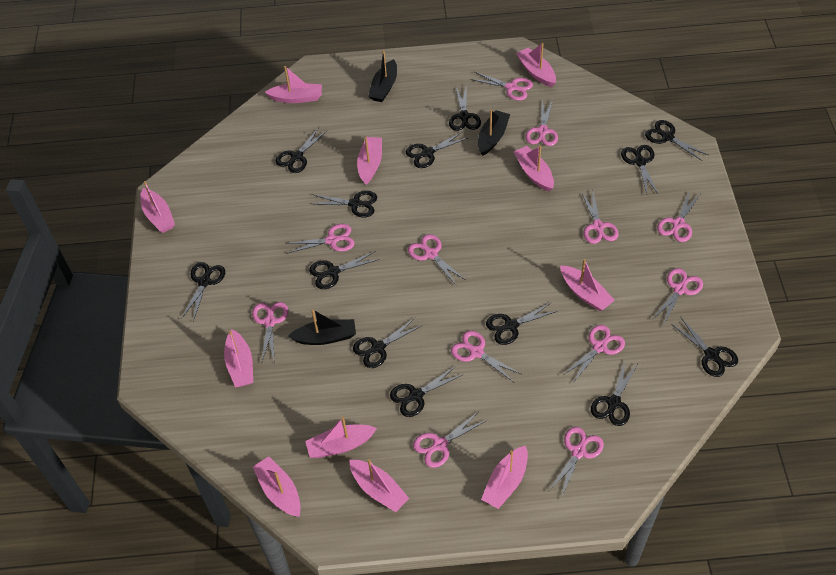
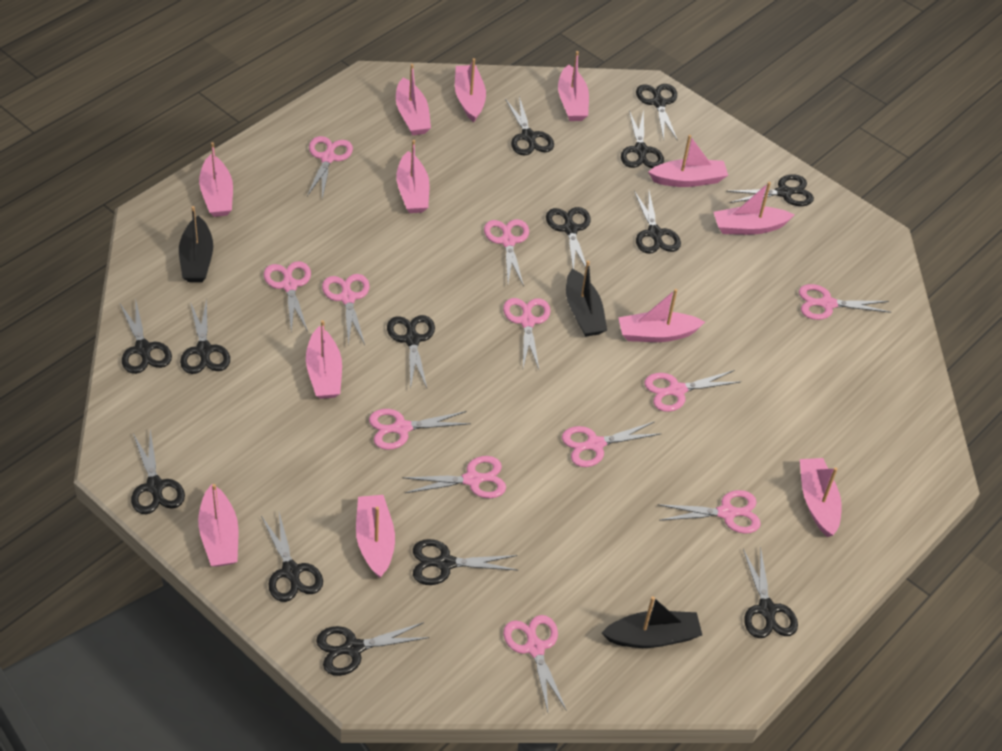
black scissors: [181,262,225,321] [275,127,328,173] [309,251,380,289] [310,191,377,217] [353,318,423,368] [390,366,462,417] [406,131,468,168] [449,87,481,131] [486,302,557,345] [591,362,637,426] [621,145,659,195] [645,120,708,161] [671,318,738,377] = 13 -> [119,302,172,374] [131,430,185,514] [180,299,230,374] [261,513,323,602] [316,622,429,676] [387,315,435,390] [413,539,518,585] [505,97,554,156] [546,207,591,269] [621,110,664,168] [634,191,681,254] [636,84,678,141] [726,174,814,206] [743,547,798,638] = 14
pink boat: [140,181,175,233] [224,329,253,387] [253,457,301,517] [265,66,322,103] [305,416,377,458] [349,459,409,512] [357,137,382,185] [481,446,528,509] [514,146,554,191] [516,43,556,87] [560,259,615,311] = 11 -> [198,484,238,567] [199,142,233,217] [306,320,342,399] [356,495,395,578] [396,64,431,135] [397,140,430,213] [455,58,486,122] [558,51,589,121] [618,289,705,342] [648,135,728,187] [714,182,794,235] [800,458,842,537] = 12

